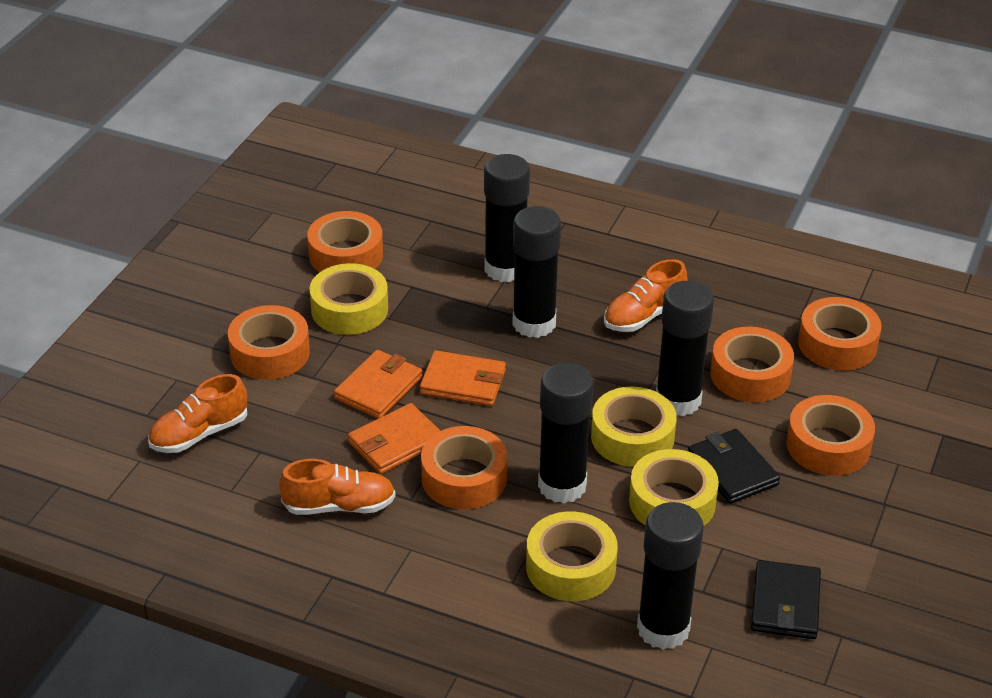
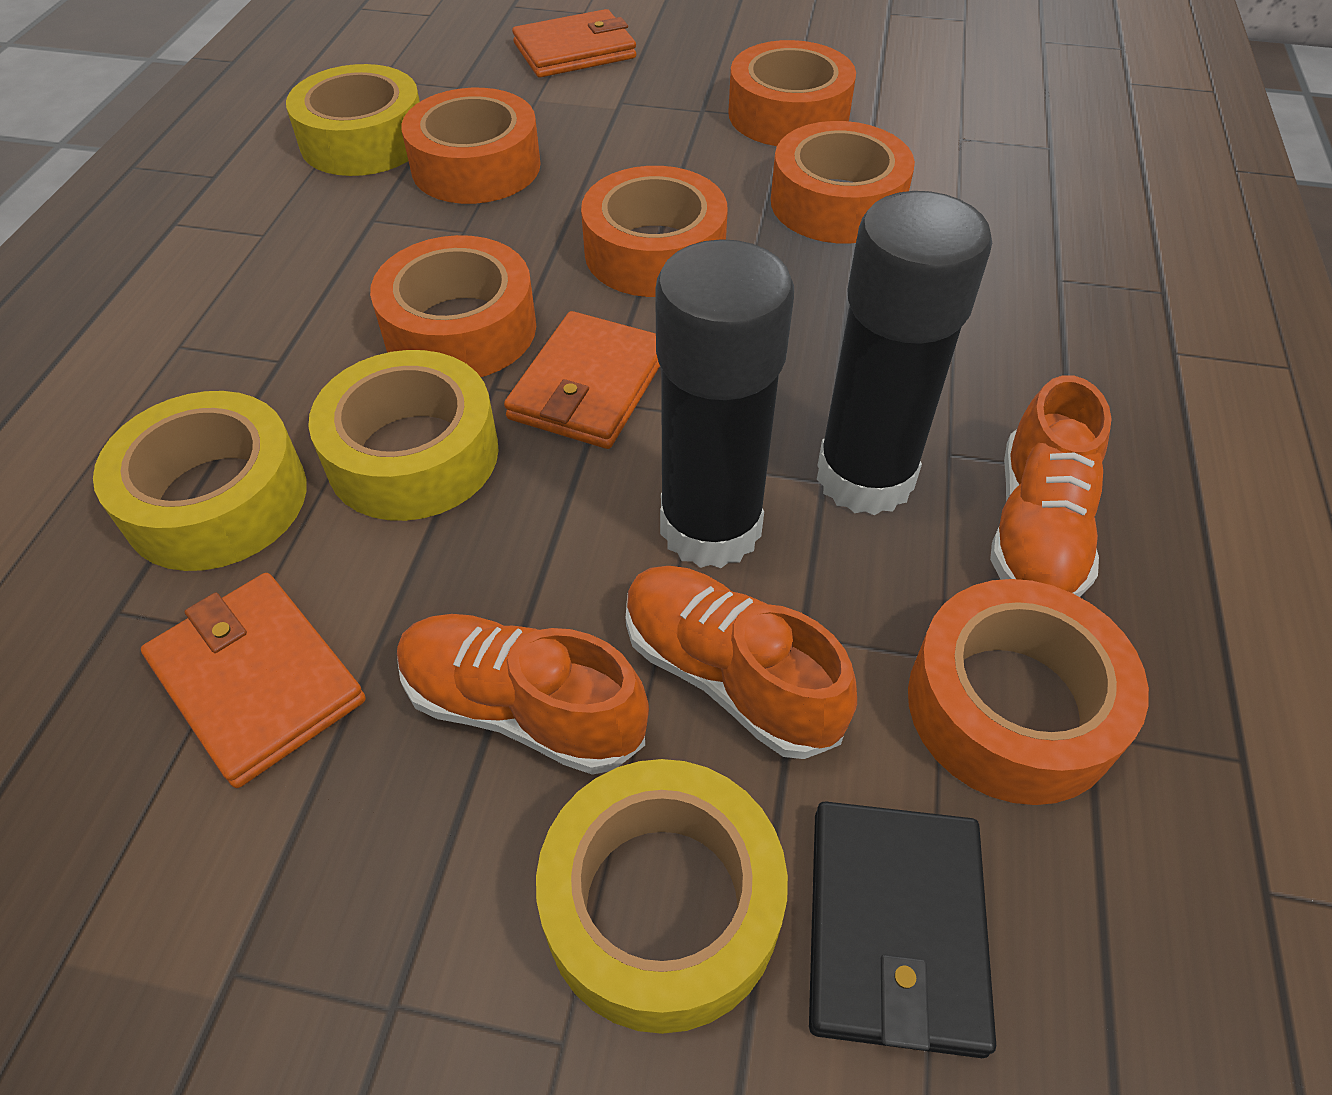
black glue stick: [484,154,530,282] [512,206,561,338] [538,363,594,503] [637,502,704,650] [656,281,714,417] = 5 -> [655,239,794,568] [817,191,992,515] = 2
black wallet: [688,429,780,504] [751,560,821,639] = 2 -> [809,801,996,1058] = 1

